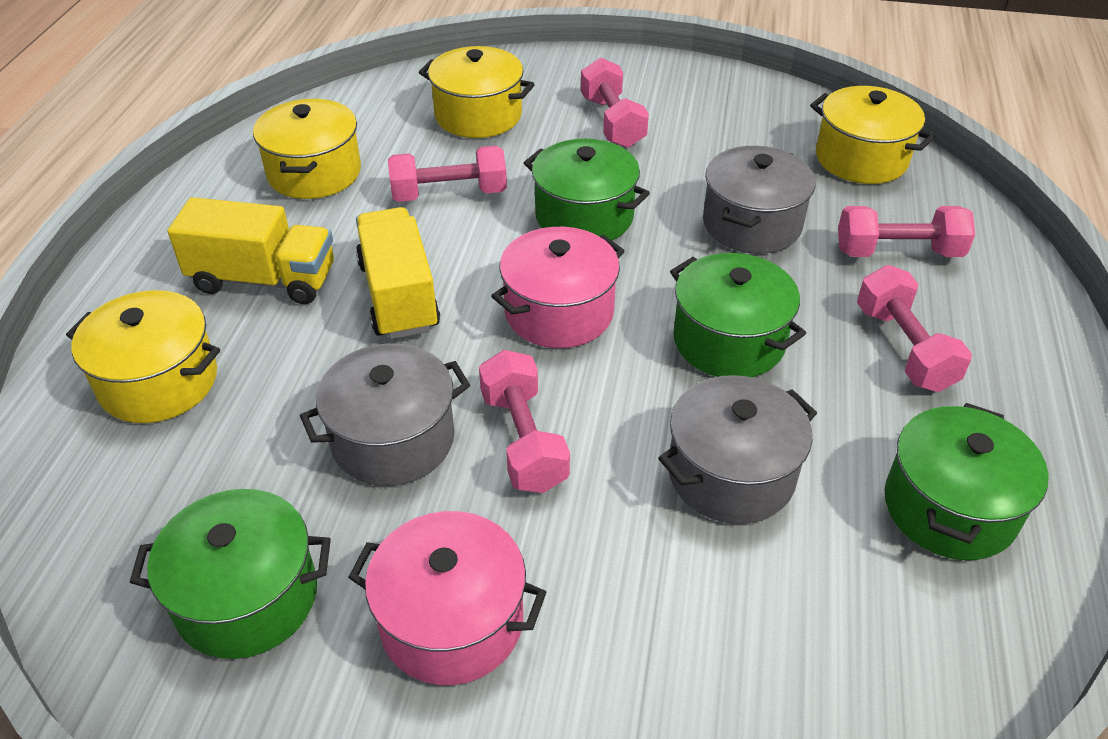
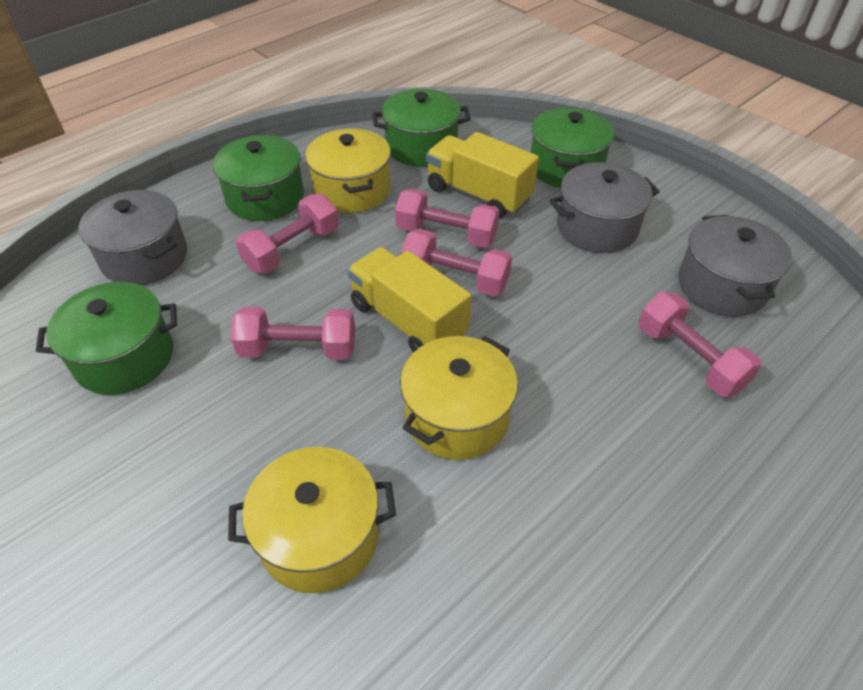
pink pot: [348,511,546,685] [491,227,625,348] = 2 -> none = 0
yellow pot: [66,290,220,423] [253,99,361,199] [419,46,535,138] [810,86,935,184] = 4 -> [228,447,396,593] [305,128,391,213] [400,336,518,460] = 3

